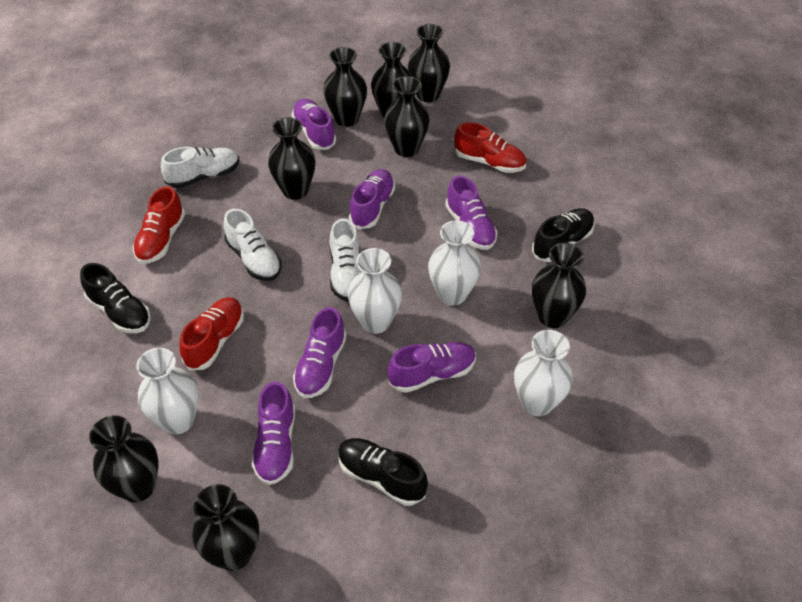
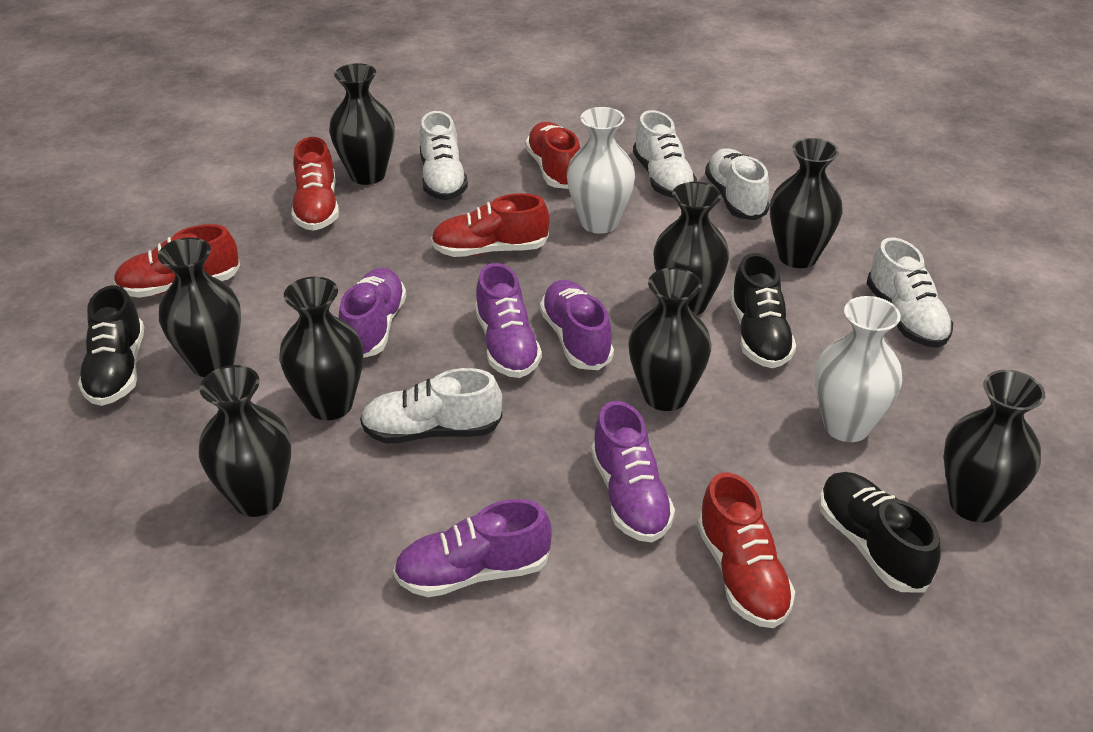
purple shoe: [251,381,295,485] [291,99,336,150] [293,307,347,398] [349,169,395,229] [387,342,476,393] [445,176,498,250] = 6 -> [339,268,406,358] [393,499,552,597] [475,263,542,378] [540,280,614,370] [591,401,675,543] = 5
red shoe: [133,186,185,264] [179,297,244,371] [454,122,526,173] = 3 -> [113,224,240,298] [292,137,339,231] [431,193,549,257] [525,122,580,189] [697,472,795,628] = 5
white shoe: [161,147,240,188] [224,209,282,281] [330,218,362,301] = 3 -> [360,368,502,444] [420,111,468,200] [633,110,697,198] [705,148,770,220] [866,237,953,348] = 5
white vase: [136,348,199,434] [348,248,402,334] [428,220,481,306] [514,330,573,416] = 4 -> [567,107,636,234] [815,296,902,442] = 2

